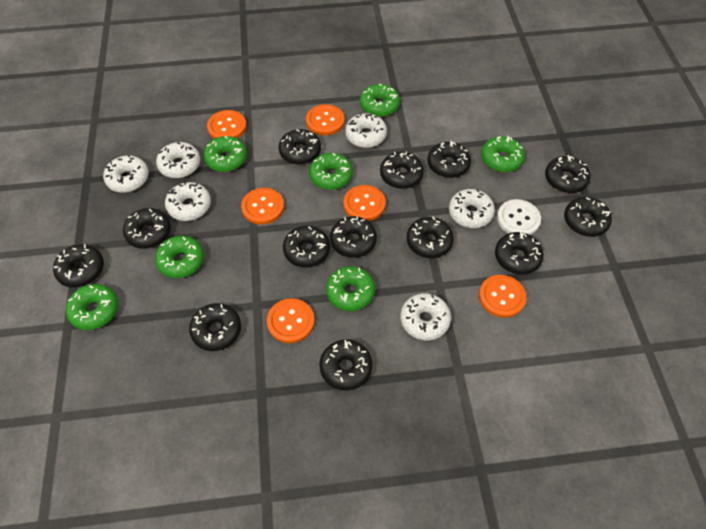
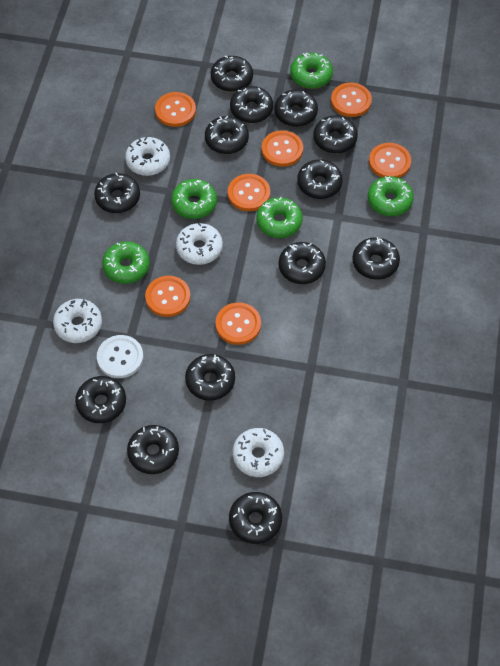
green donut: [66,284,118,330] [155,236,204,278] [203,136,247,172] [309,153,353,190] [326,266,375,311] [360,84,400,117] [481,136,525,172] = 7 -> [102,241,150,284] [171,179,217,219] [256,197,303,238] [290,53,333,89] [368,176,414,216] = 5
orange button: [207,110,247,139] [241,188,284,224] [267,298,315,343] [306,104,345,136] [344,185,386,221] [479,275,526,318] = 6 -> [145,276,190,317] [155,92,196,127] [215,302,261,345] [228,174,270,211] [262,130,303,167] [331,82,372,117] [369,143,411,178] = 7
white donut: [103,155,149,193] [156,142,200,178] [165,181,211,221] [345,113,387,148] [400,293,451,340] [449,189,495,228] = 6 -> [53,299,102,343] [125,137,170,176] [176,223,223,265] [233,428,284,477] = 4

